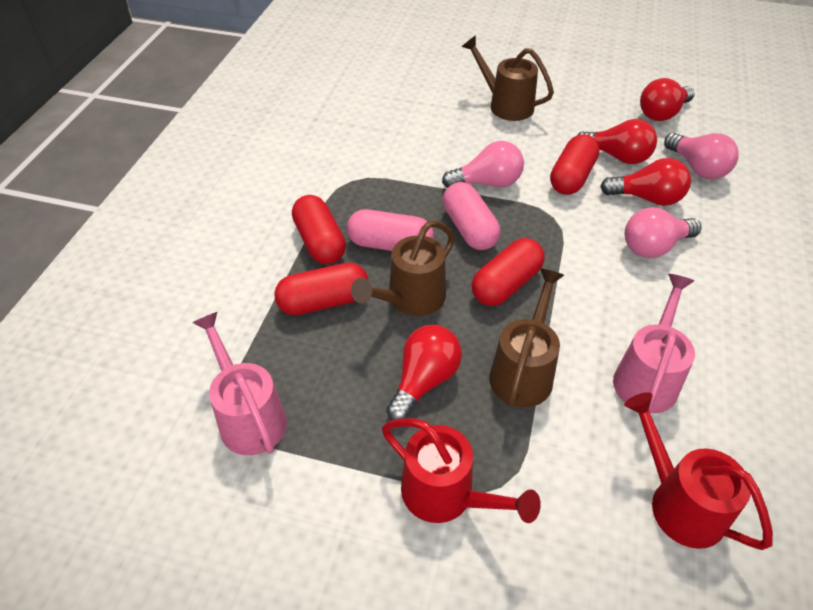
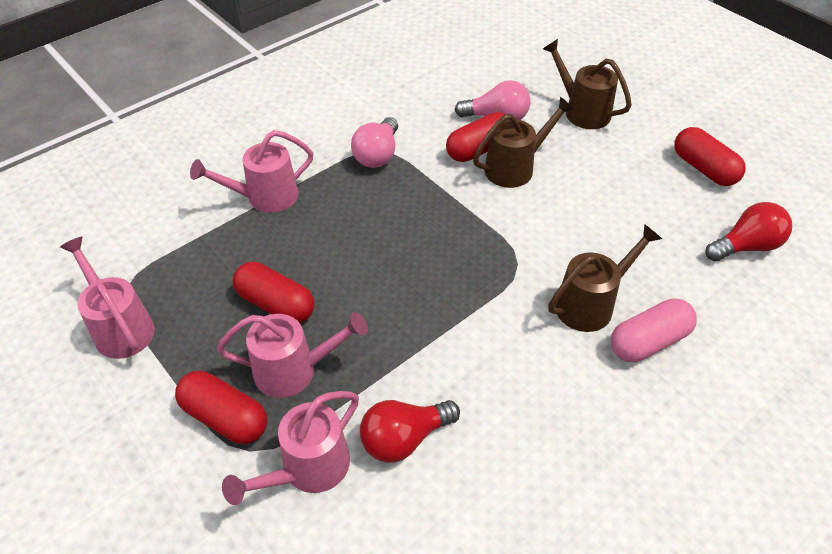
pink capsule: [347,209,434,251] [443,182,500,250] = 2 -> [611,298,697,362] = 1
pink light bulb: [442,141,524,188] [625,207,702,258] [664,133,739,179] = 3 -> [351,117,398,168] [455,80,530,120] = 2
pink watering can: [192,312,287,455] [613,274,695,413] = 2 -> [60,237,155,359] [190,130,314,213] [217,312,368,398] [222,391,359,505] = 4
red light bulb: [386,325,462,421] [578,119,657,164] [600,158,691,206] [640,78,695,121] = 4 -> [360,400,460,463] [705,202,792,261] = 2
red watering can: [382,418,541,523] [624,392,773,550] = 2 -> none = 0

